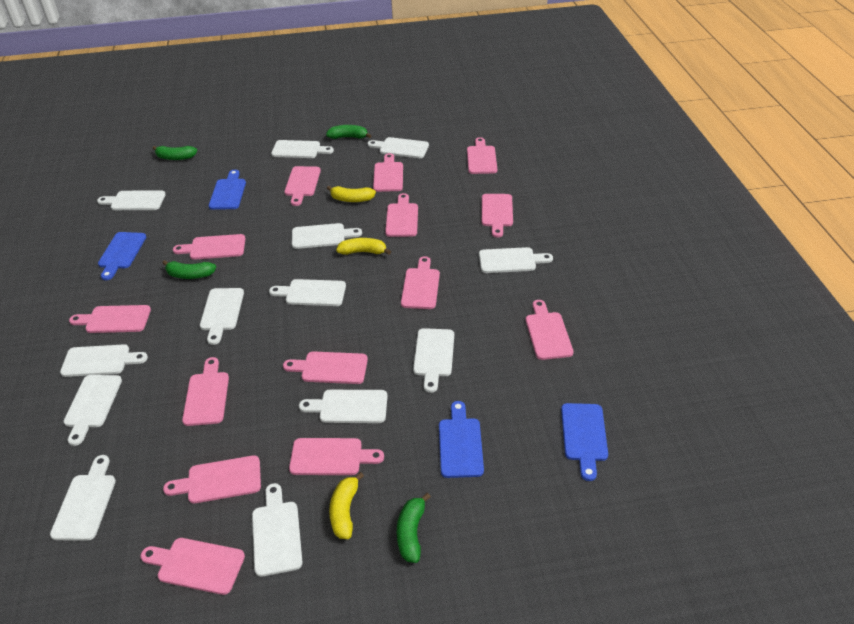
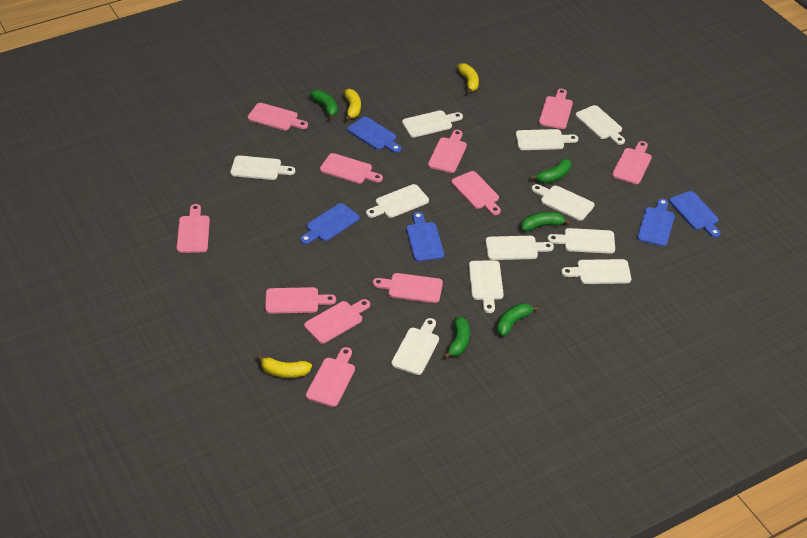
blue cutting board: [98,232,146,280] [209,170,246,210] [439,401,484,478] [561,403,608,481] = 4 -> [300,203,360,244] [347,117,401,153] [406,212,444,261] [637,199,675,247] [669,191,721,238] = 5
green banana: [152,146,197,160] [162,260,216,279] [326,125,372,139] [397,493,431,563] = 4 -> [310,90,338,120] [443,317,470,359] [497,303,539,336] [521,212,570,231] [530,159,571,183] = 5
pink cutting board: [69,305,151,333] [140,538,245,595] [163,455,261,503] [173,234,246,260] [182,357,229,426] [283,351,368,384] [284,166,321,206] [289,438,384,475] [373,153,403,192] [385,193,418,237] [401,256,440,309] [467,137,497,174] [482,194,513,238] [526,300,574,360] = 14 -> [177,204,210,253] [247,103,308,130] [265,287,336,314] [304,299,370,344] [306,347,355,407] [320,153,383,184] [373,273,443,303] [428,130,467,173] [451,171,501,215] [539,89,573,129] [612,141,652,184] = 11
white cutting board: [50,455,116,541] [60,344,148,377] [63,375,122,446] [97,190,166,210] [200,288,244,345] [252,483,302,577] [269,279,346,306] [271,140,334,158] [292,223,362,249] [299,390,388,423] [368,137,429,158] [413,328,454,393] [479,247,553,273] = 13 -> [230,156,295,180] [366,184,429,218] [391,318,439,375] [402,110,463,138] [469,260,504,313] [486,236,554,260] [516,129,578,150] [532,184,594,221] [547,228,615,254] [561,259,631,284] [575,105,625,145] = 11

